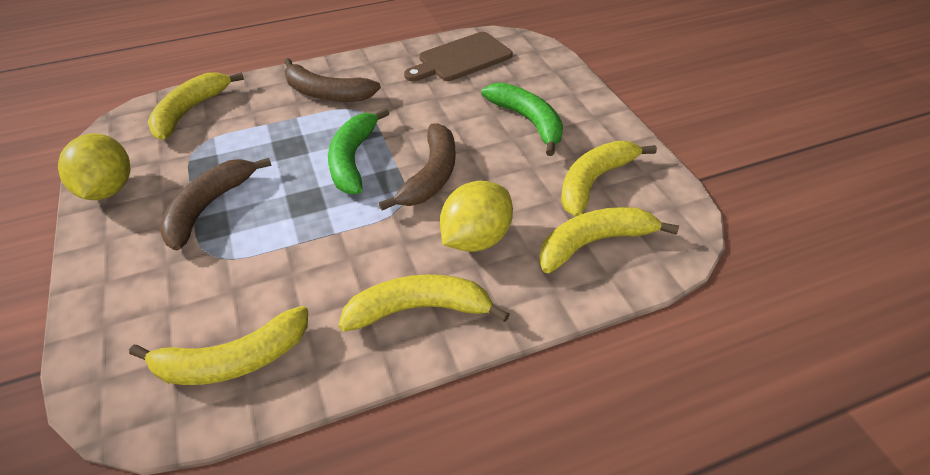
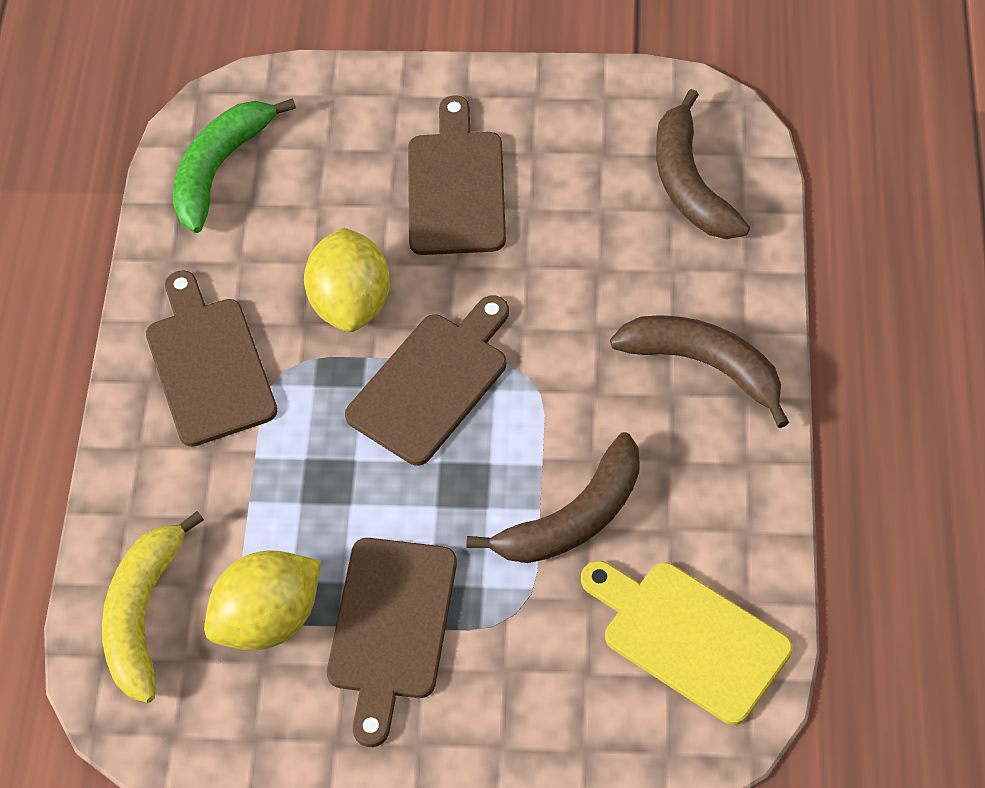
brown cutting board: [404,32,513,81] = 1 -> [146,270,277,447] [327,538,457,747] [345,295,509,465] [408,95,506,255] = 4
green banana: [328,108,389,194] [481,82,563,156] = 2 -> [173,98,296,233] = 1
yellow banana: [129,306,308,385] [148,72,244,140] [339,274,510,332] [539,207,679,273] [561,141,657,216] = 5 -> [102,511,204,703] = 1
yellow cutting board: none = 0 -> [581,561,792,725] = 1

